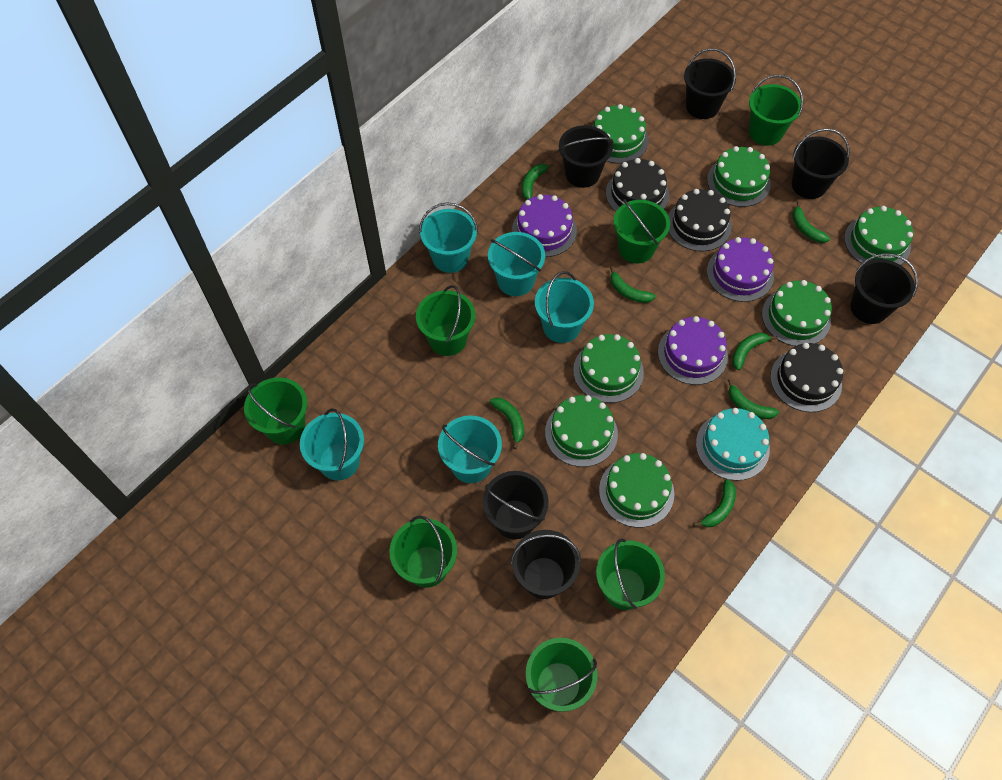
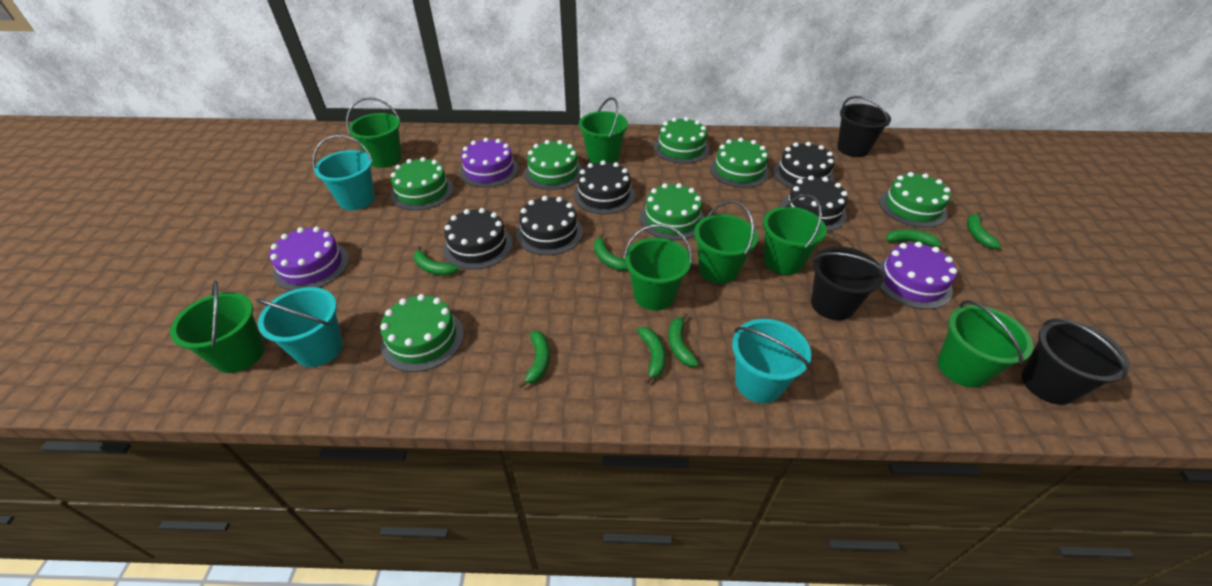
black bucket: [483,471,549,539] [511,530,581,599] [558,125,614,188] [684,48,736,119] [792,128,850,199] [850,253,918,324] = 6 -> [811,246,886,321] [837,96,891,157] [1021,318,1130,405] = 3
black cake: [606,158,669,212] [668,189,732,252] [770,343,843,412] = 3 -> [443,208,512,270] [516,196,583,255] [573,160,635,214] [773,142,835,189] [781,175,848,231] = 5
turquoise bucket: [300,408,364,480] [419,202,478,273] [438,415,502,483] [488,232,545,296] [535,271,594,343] = 5 -> [256,287,343,367] [312,135,375,210] [732,319,811,403] = 3
turquoise cake: [696,408,770,481] = 1 -> none = 0

